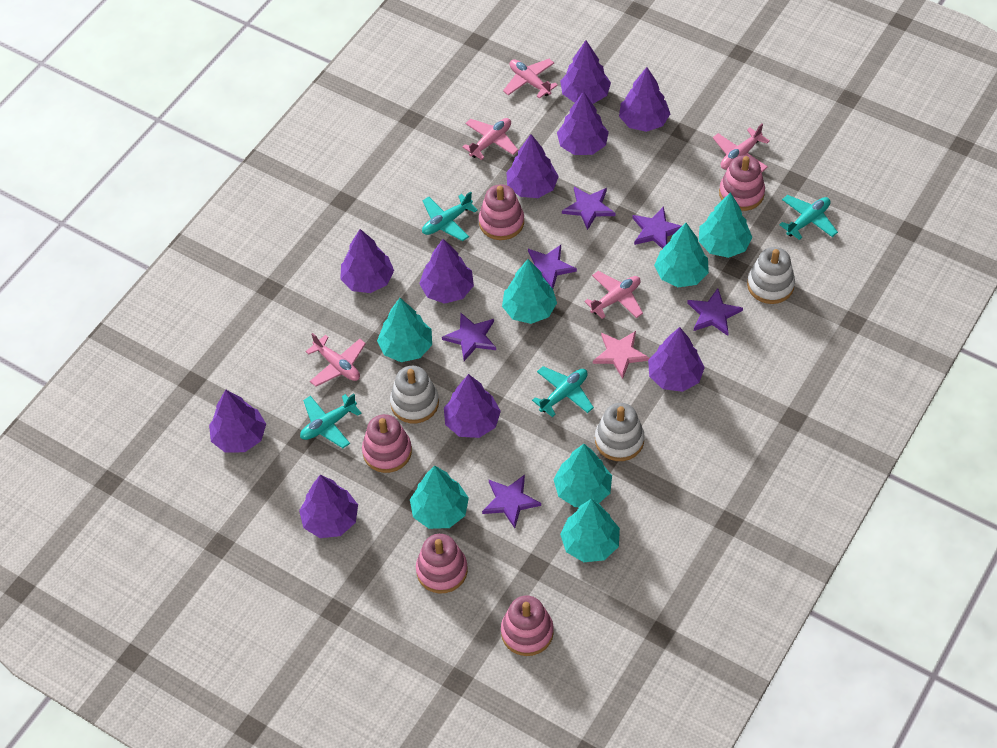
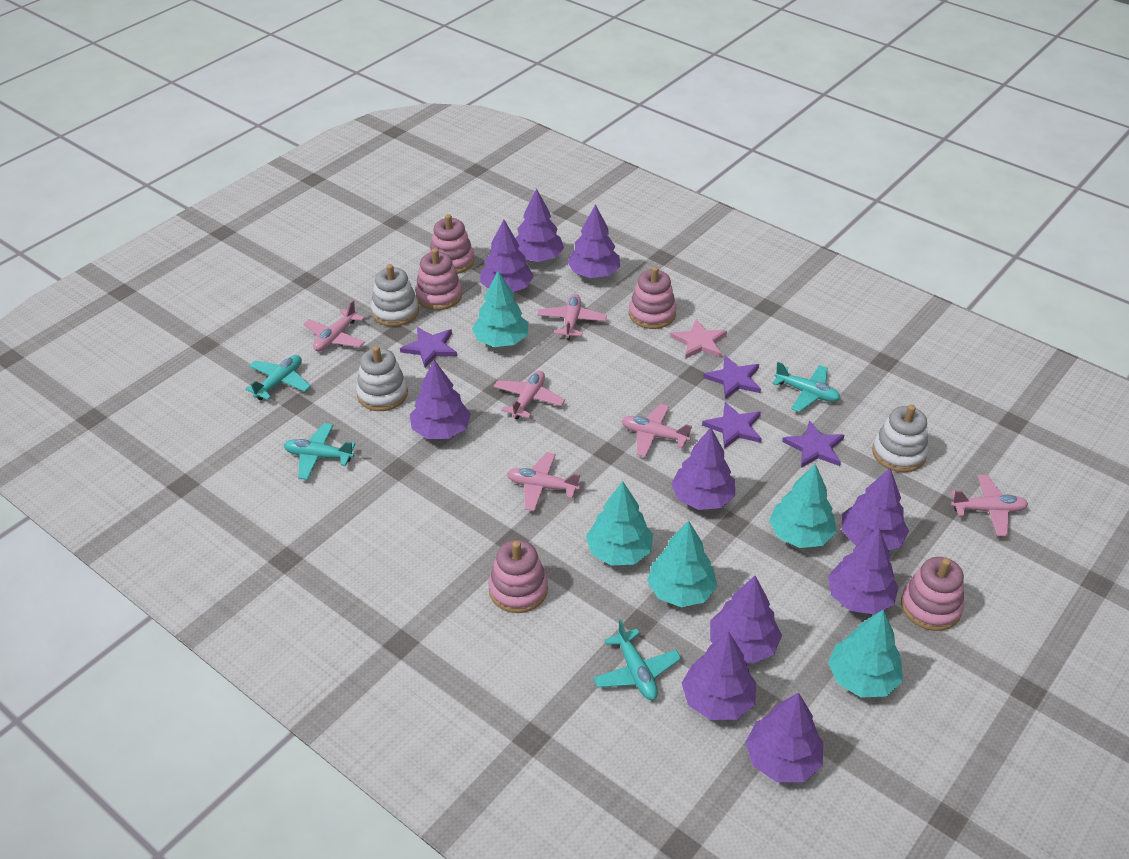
pink plane: [306,333,366,387] [462,118,519,160] [503,59,558,99] [584,271,643,319] [713,123,770,172] = 5 -> [304,300,365,352] [494,370,565,420] [507,452,580,511] [537,294,607,340] [622,404,692,457] [951,475,1028,536] = 6
purple star: [442,313,496,361] [482,475,541,528] [528,245,577,288] [562,187,616,230] [632,206,682,249] [687,288,743,336] = 6 -> [400,327,457,368] [702,402,762,449] [703,356,761,399] [782,421,845,468] = 4
turquoise tree: [377,298,432,362] [410,466,469,529] [502,259,557,324] [553,444,612,507] [560,499,620,562] [654,223,709,287] [699,193,753,258] = 7 -> [472,271,528,347] [586,481,653,566] [647,521,717,607] [769,464,836,548] [828,609,903,698] = 5

